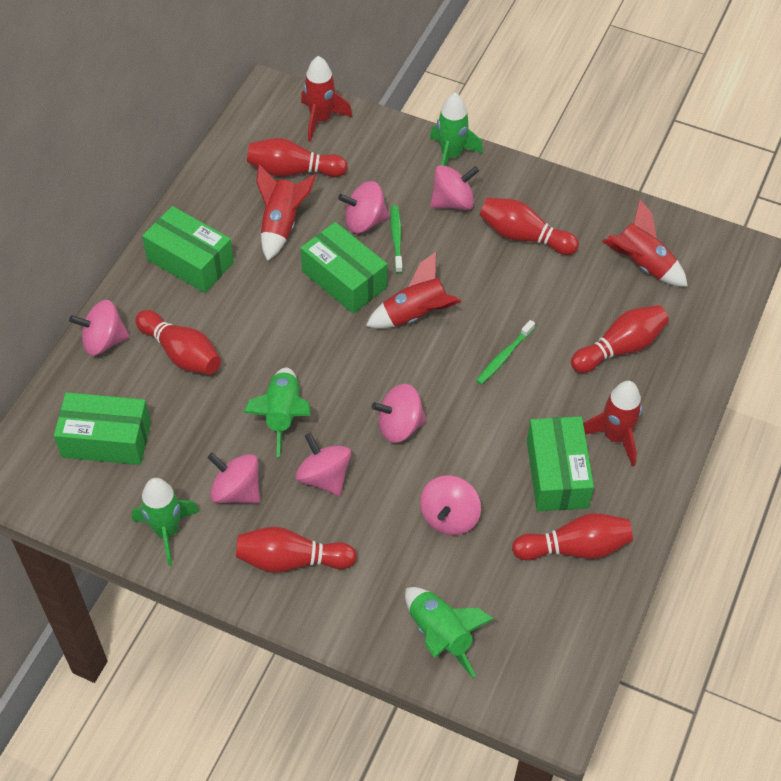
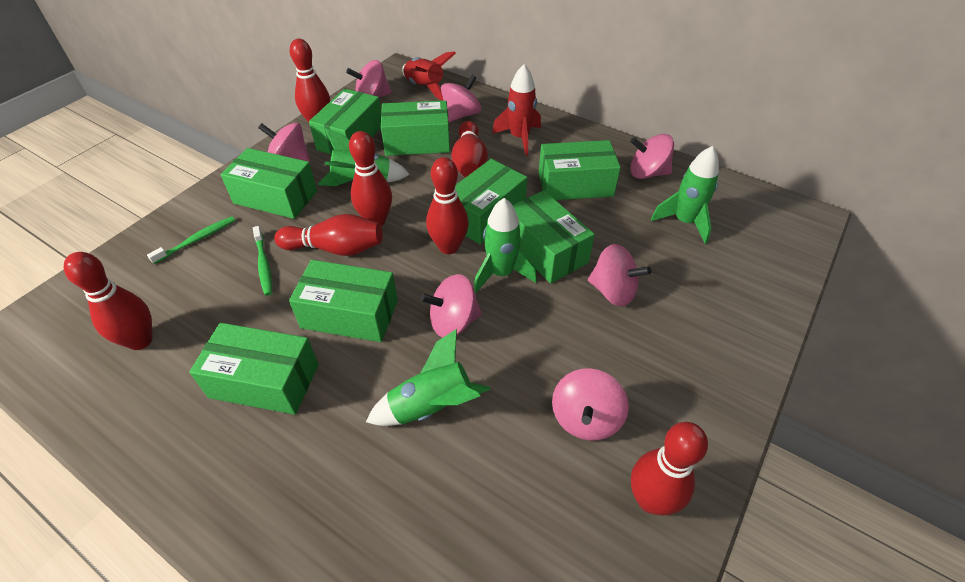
green box: [54,392,151,465] [142,206,234,293] [301,222,387,314] [527,416,594,511] = 4 -> [189,323,318,415] [221,148,317,219] [289,260,398,342] [309,89,381,155] [381,100,450,156] [455,159,527,244] [513,190,595,284] [538,140,621,200] = 8
red bowling pin: [135,310,221,374] [236,527,357,573] [247,138,348,177] [480,198,579,255] [512,513,633,561] [571,305,669,373] = 6 -> [64,252,153,350] [274,214,383,256] [290,39,330,123] [349,131,392,226] [426,157,469,254] [451,121,488,178] [631,422,708,515] = 7
red rocket: [256,164,316,261] [301,56,352,142] [366,252,462,329] [583,381,642,467] [602,199,688,287] = 5 -> [402,51,456,101] [492,64,541,156] = 2

